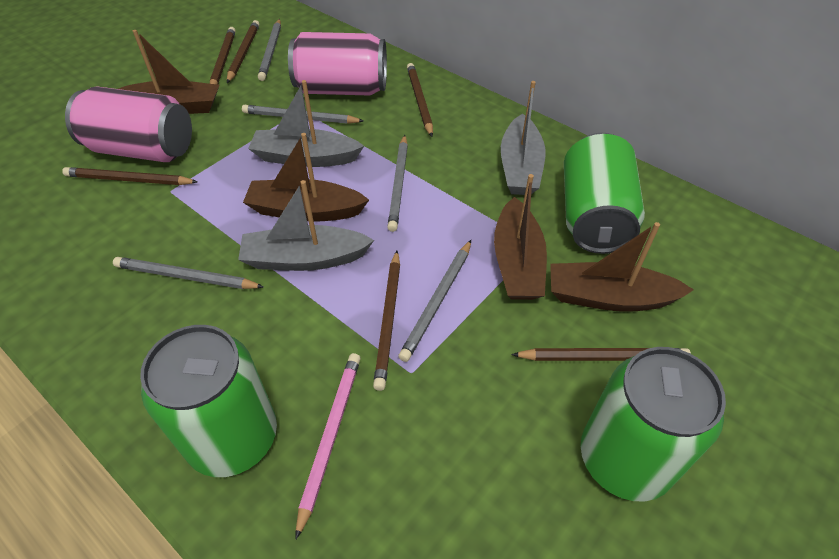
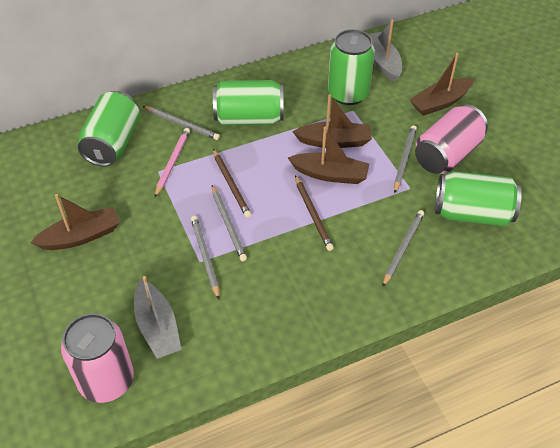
brown pencil: [62,167,198,185] [210,27,236,85] [227,20,260,83] [373,251,400,391] [407,63,433,137] [511,348,691,361] = 6 -> [213,149,251,218] [295,175,334,251] = 2
green can: [140,325,277,477] [564,133,645,254] [581,347,726,502] = 3 -> [78,91,140,167] [213,80,284,125] [328,29,375,105] [435,171,522,226] = 4
grey boat: [238,180,374,271] [248,80,364,167] [501,81,546,195] = 3 -> [134,276,182,359] [368,20,402,82] = 2

